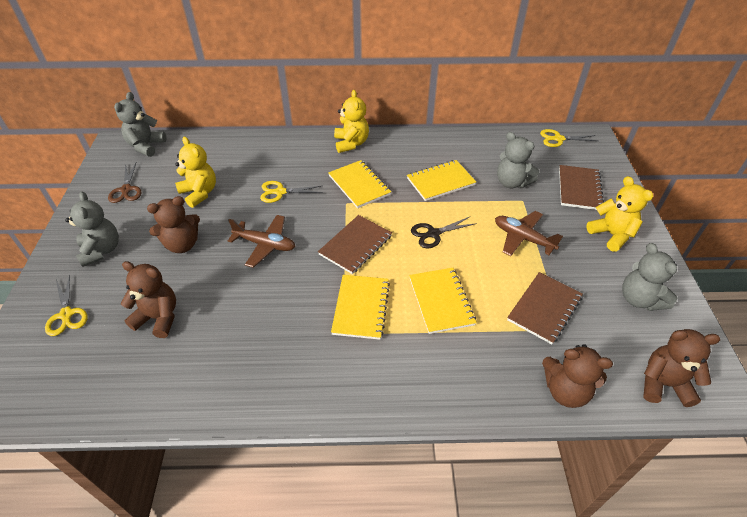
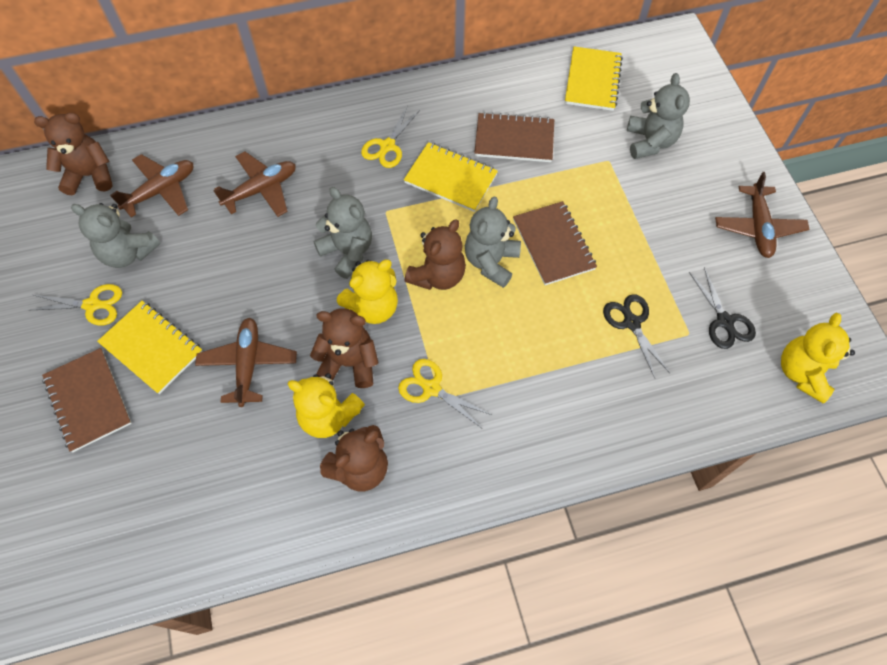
black scissors: [411,217,477,248] = 1 -> [603,294,670,378] [689,267,756,349] = 2
brown plane: [228,215,296,268] [495,211,563,256] = 2 -> [110,154,193,217] [195,318,297,407] [214,151,296,217] [715,172,809,258] = 4
brown scissors: [108,163,142,203] = 1 -> none = 0
yellow notebook: [328,160,391,208] [331,275,390,340] [407,160,476,201] [409,268,477,334] = 4 -> [97,301,203,394] [404,142,498,212] [565,46,623,111] = 3

